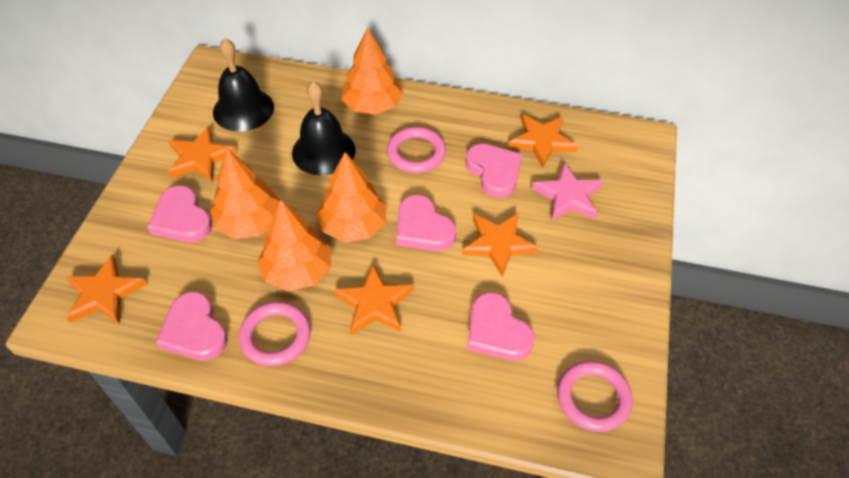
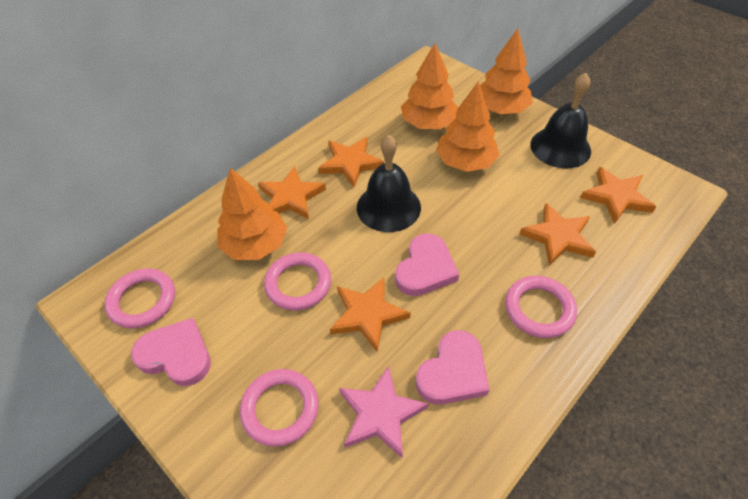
pink heart: [147,186,212,242] [156,292,228,361] [396,195,456,251] [465,144,522,198] [467,292,535,360] = 5 -> [131,318,211,386] [395,233,459,296] [416,330,489,405] = 3
pink ring: [239,302,311,366] [387,127,446,173] [557,361,633,432] = 3 -> [104,268,175,329] [240,369,319,447] [264,252,331,311] [505,276,577,338] = 4

